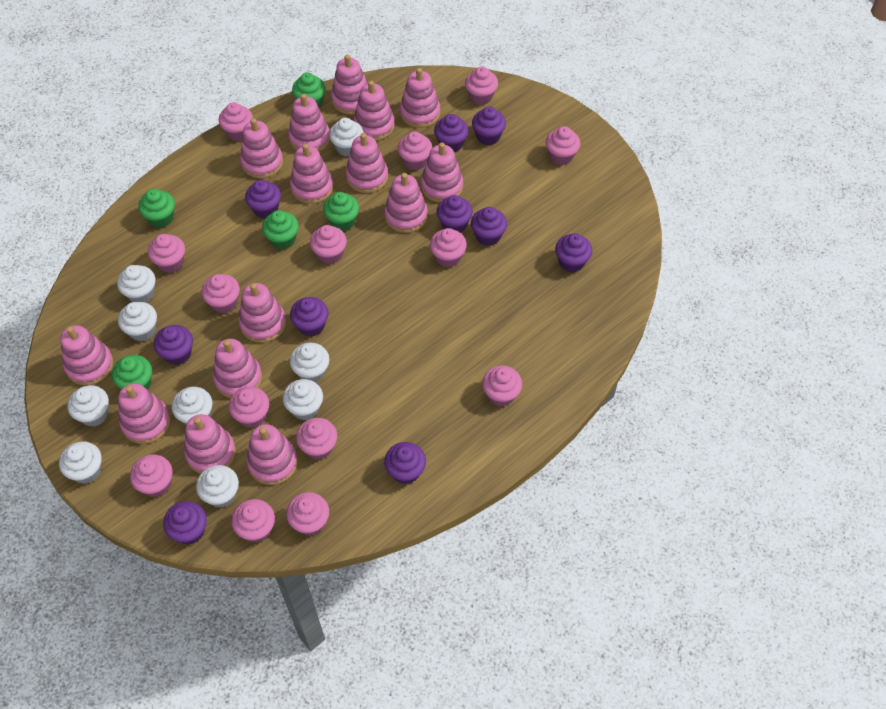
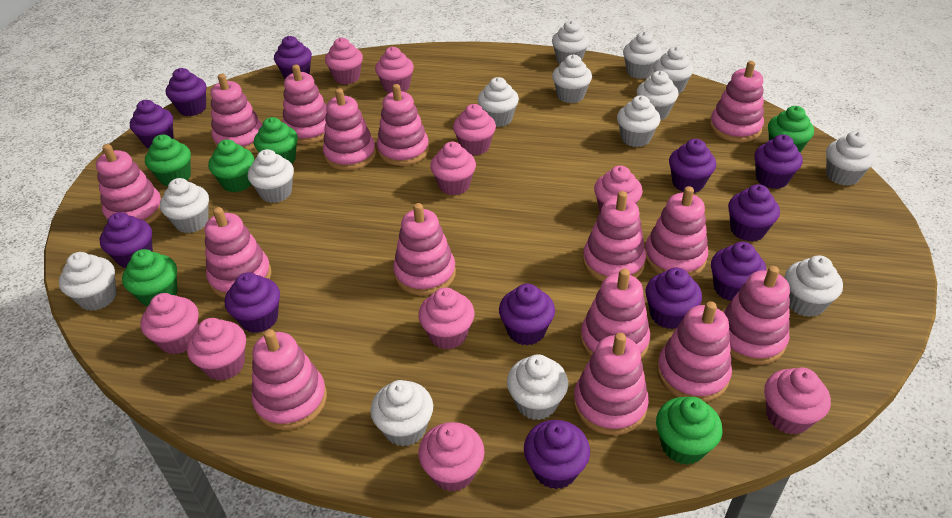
green cupcake: [112,355,152,390] [138,189,175,228] [262,210,299,249] [292,72,326,107] [323,192,359,231] = 5 -> [122,249,177,307] [145,135,191,186] [208,139,254,192] [254,117,298,164] [656,397,723,465] [768,106,814,153] = 6
pink cupcake: [130,455,173,497] [148,234,185,273] [202,274,240,313] [219,103,253,141] [229,387,269,428] [232,499,275,542] [286,492,329,535] [296,418,337,460] [310,225,347,264] [398,132,432,170] [430,228,467,267] [465,67,498,105] [482,366,522,407] [546,126,580,165] = 14 -> [140,293,199,354] [187,318,246,380] [325,38,363,84] [375,47,414,93] [418,288,475,350] [418,422,485,492] [430,142,476,195] [453,104,496,155] [594,165,643,212] [764,367,831,435] = 10
purple cupcake: [154,325,193,365] [163,501,207,545] [245,180,281,219] [290,297,328,337] [384,442,426,484] [434,114,468,152] [437,195,473,232] [471,207,507,246] [472,107,506,145] [555,233,592,273] = 10 -> [99,212,153,268] [130,100,174,149] [166,68,206,116] [225,272,280,333] [274,36,312,79] [499,284,555,345] [524,420,590,489] [645,268,702,329] [669,139,716,193] [711,242,766,301] [728,184,780,242] [754,134,803,189] = 12
white cupcake: [59,441,102,484] [67,385,109,427] [117,265,155,303] [118,302,157,341] [172,387,212,424] [196,465,239,508] [283,379,323,420] [290,343,329,382] [329,118,364,156] = 9 -> [59,252,117,311] [160,178,209,233] [248,149,294,203] [370,380,433,447] [478,77,519,127] [507,354,568,420] [552,20,589,64] [552,54,592,103] [617,95,660,147] [623,31,662,79] [637,71,679,120] [653,47,694,94] [785,255,843,317] [826,131,875,186] = 14

